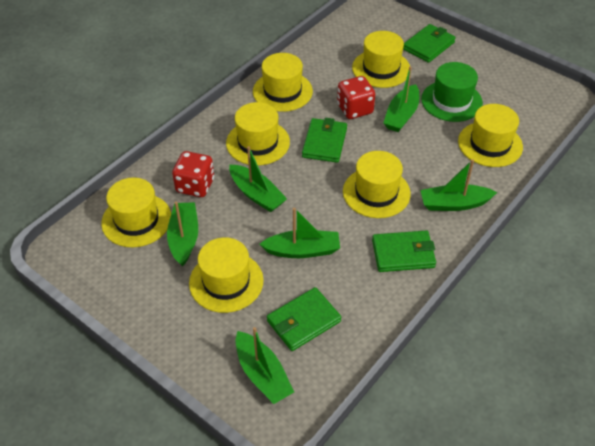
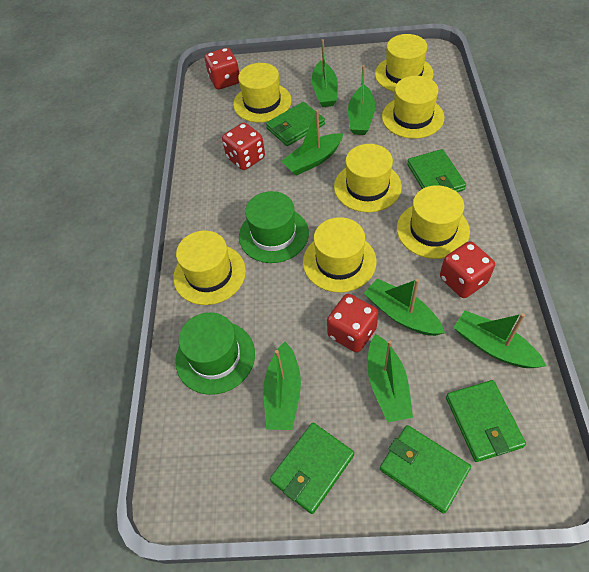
green boat: [167,202,198,267] [229,146,287,212] [236,327,294,404] [259,208,340,258] [383,66,419,132] [420,159,497,211] = 6 -> [263,342,301,430] [281,110,343,176] [312,39,338,107] [348,65,375,135] [364,279,445,336] [368,334,413,423] [453,311,546,368] = 7
green hat: [421,62,483,122] = 1 -> [175,312,255,395] [239,191,309,263] = 2
green wallet: [267,287,341,351] [302,118,347,163] [372,231,436,272] [403,24,456,63] = 4 -> [266,102,325,146] [270,423,354,514] [380,425,471,514] [407,149,466,192] [446,380,526,462] = 5
red dice: [172,151,214,197] [337,76,375,119] = 2 -> [205,48,239,90] [222,123,265,170] [327,294,378,353] [440,241,495,298] = 4

